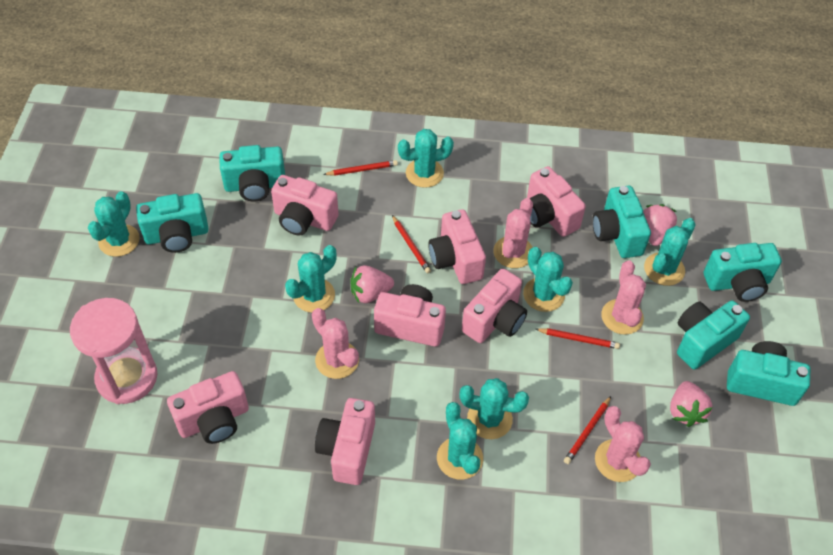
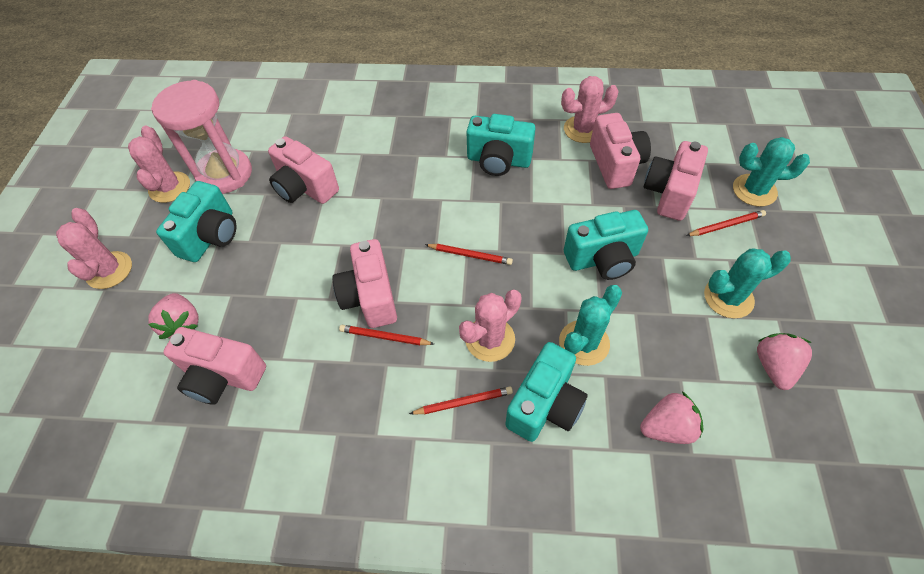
pink camera: [167,371,249,444] [271,175,339,235] [315,398,375,485] [374,284,446,347] [428,209,486,284] [462,268,527,343] [527,166,586,237] = 7 -> [163,327,266,404] [268,136,339,204] [332,239,397,328] [590,113,651,189] [644,141,708,221] = 5
turquoise cactus: [88,191,140,257] [285,245,337,313] [398,129,454,188] [437,402,483,480] [459,378,529,439] [523,247,573,312] [644,218,696,286] = 7 -> [559,285,622,366] [704,249,791,319] [733,137,810,207] = 3
turquoise camera: [136,193,209,253] [219,145,285,202] [592,186,651,258] [677,300,750,370] [704,243,782,302] [727,341,811,406] = 6 -> [156,181,236,262] [466,114,536,176] [505,342,588,442] [564,210,648,280] = 4

